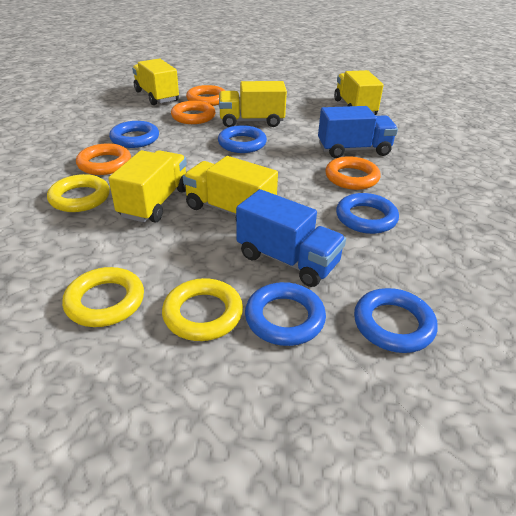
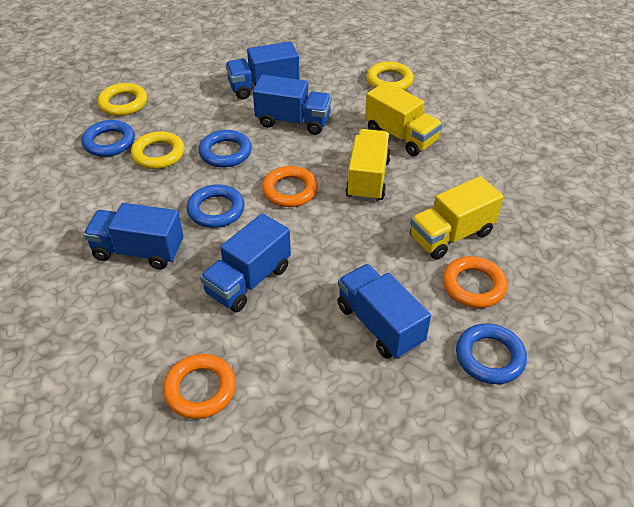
blue ring: [109,121,159,148] [218,125,267,153] [245,282,326,346] [336,193,399,234] [354,288,438,353] = 5 -> [82,120,135,157] [186,184,245,228] [198,130,252,167] [456,323,527,384] = 4
blue truck: [236,189,346,287] [318,106,398,158] = 2 -> [83,203,183,270] [200,213,291,312] [226,41,300,100] [253,75,332,135] [337,264,431,359] = 5
orange ring: [76,143,131,175] [171,101,216,124] [186,85,225,106] [325,156,381,190] = 4 -> [163,354,236,419] [262,166,318,207] [443,256,507,308] = 3
yellow truck: [108,150,187,222] [132,58,179,105] [183,156,278,215] [219,81,287,127] [334,70,384,115] = 5 -> [345,129,391,202] [365,82,442,156] [410,176,503,260] = 3

